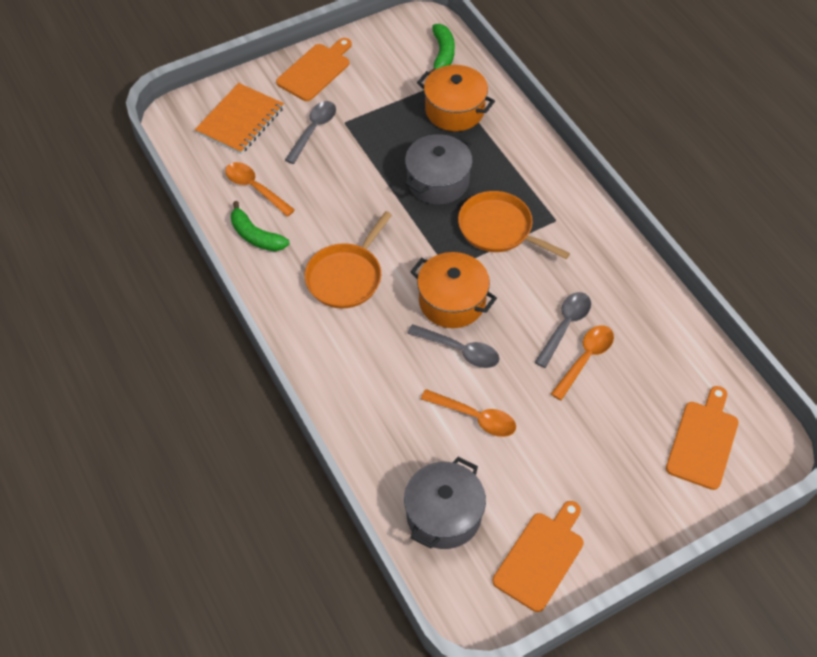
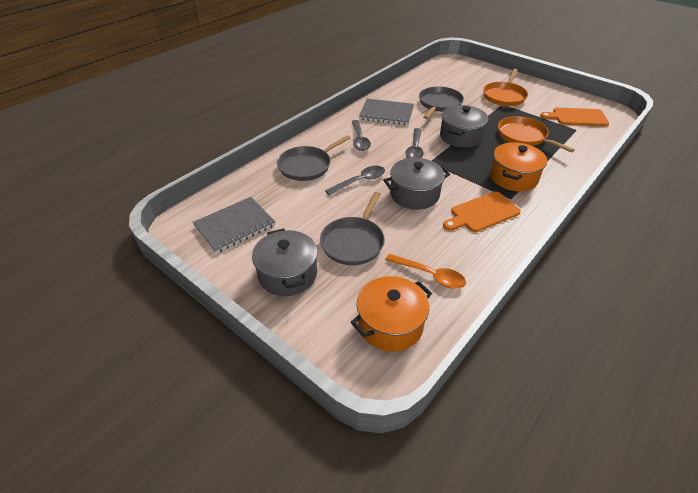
green banana: [231,201,289,251] [429,24,455,73] = 2 -> none = 0
grey notebook: none = 0 -> [192,197,276,253] [359,99,414,125] = 2
grey pan: none = 0 -> [277,135,351,181] [320,192,385,265] [419,86,464,119] = 3
grey pot: [404,457,486,549] [405,134,473,204] = 2 -> [252,228,318,296] [383,158,450,210] [440,105,488,148] = 3
orange cutting board: [276,38,352,101] [493,501,584,612] [666,386,739,490] = 3 -> [443,191,521,232] [540,108,609,126] = 2
orange notebook: [195,83,284,154] = 1 -> none = 0
orange spoon: [225,162,295,217] [421,389,516,437] [551,325,614,400] = 3 -> [385,254,466,289] = 1

